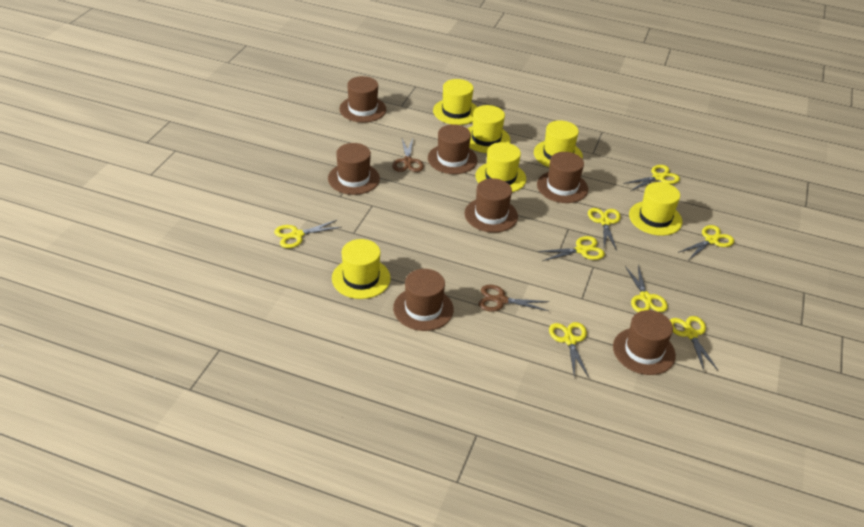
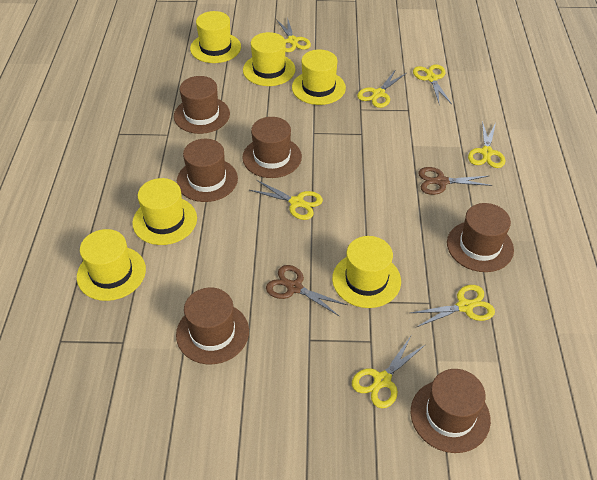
brown hat: [328,143,380,195] [339,76,386,123] [393,269,454,331] [428,124,477,174] [465,178,518,233] [537,152,588,203] [613,310,676,375] = 7 -> [174,76,230,134] [176,288,249,364] [177,139,238,202] [242,117,302,178] [411,369,491,453] [447,203,514,272] = 6
yellow scissors: [274,220,342,248] [538,236,605,261] [549,322,589,378] [588,208,621,251] [623,165,680,191] [625,265,668,312] [670,316,718,370] [678,225,734,259] = 8 -> [250,180,323,220] [276,17,311,52] [352,336,426,408] [357,69,406,108] [411,285,495,327] [413,64,452,104] [468,121,505,168] = 7

